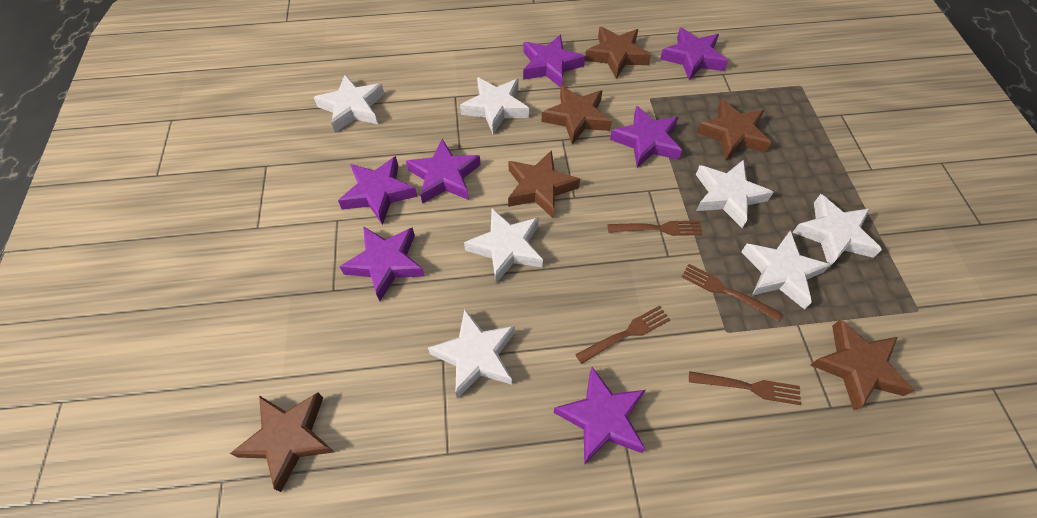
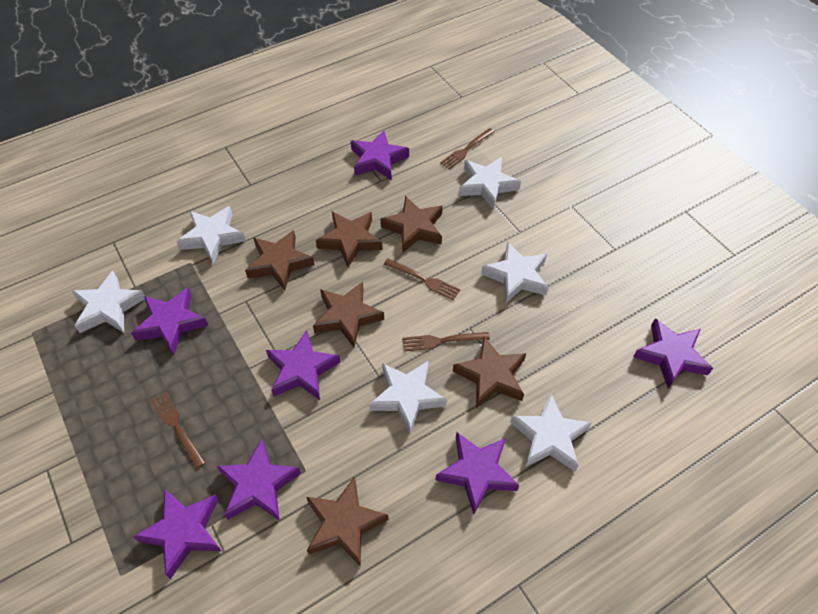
white star: [314,75,384,133] [428,309,515,399] [460,77,529,134] [464,208,543,283] [696,160,774,228] [741,231,830,310] [792,194,882,267] = 7 -> [72,271,145,333] [176,206,246,264] [369,361,447,433] [459,157,521,209] [481,241,548,304] [510,394,591,471] = 6

